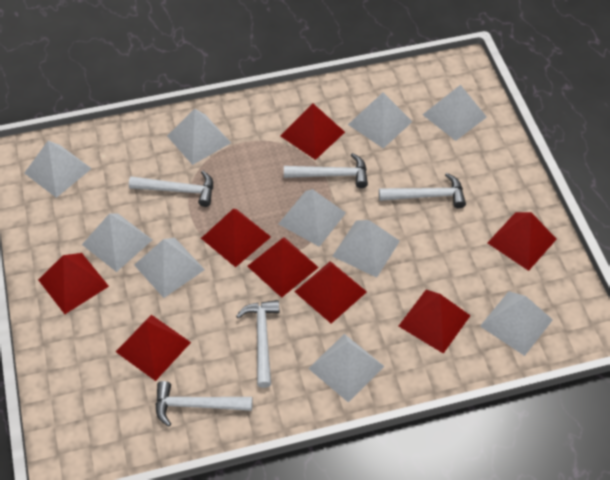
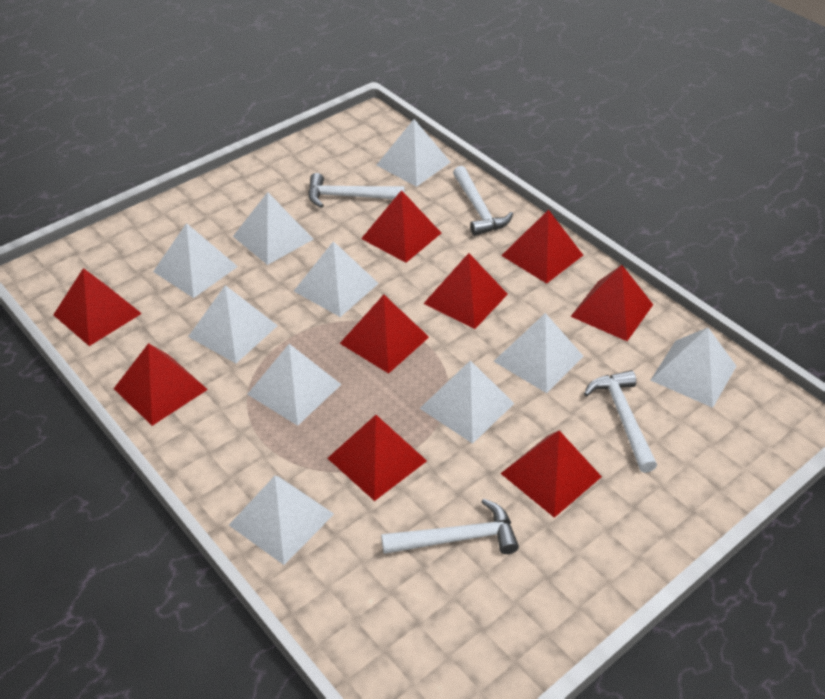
red pyramid: [38,253,109,314] [116,315,191,381] [201,209,271,267] [247,237,319,298] [280,104,345,160] [294,261,367,324] [399,290,471,354] [488,212,557,271] = 8 -> [53,268,142,346] [114,343,208,426] [327,415,427,501] [340,295,429,374] [361,190,441,263] [423,253,508,329] [500,431,602,518] [501,210,583,284] [570,265,653,341] = 9
white hammer: [129,171,213,207] [155,381,253,427] [236,300,280,388] [284,153,368,188] [379,173,466,208] = 5 -> [308,173,404,208] [381,499,519,554] [453,166,513,236] [584,370,657,473] = 4

